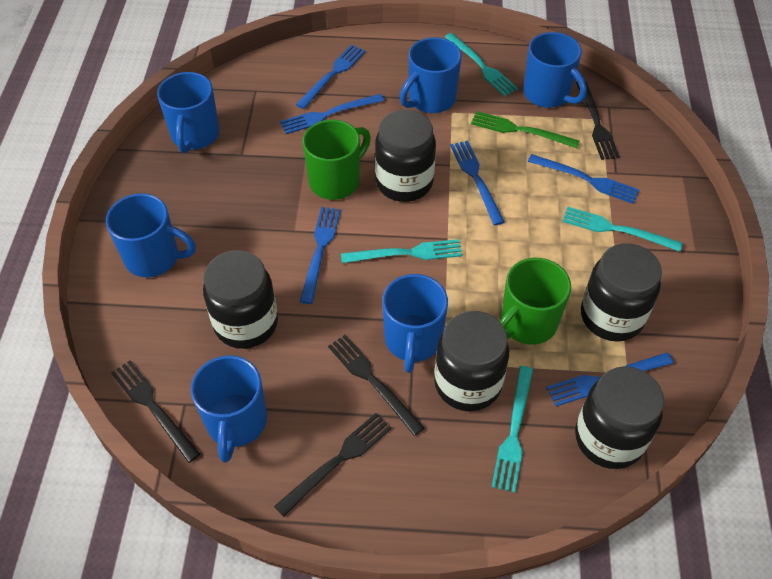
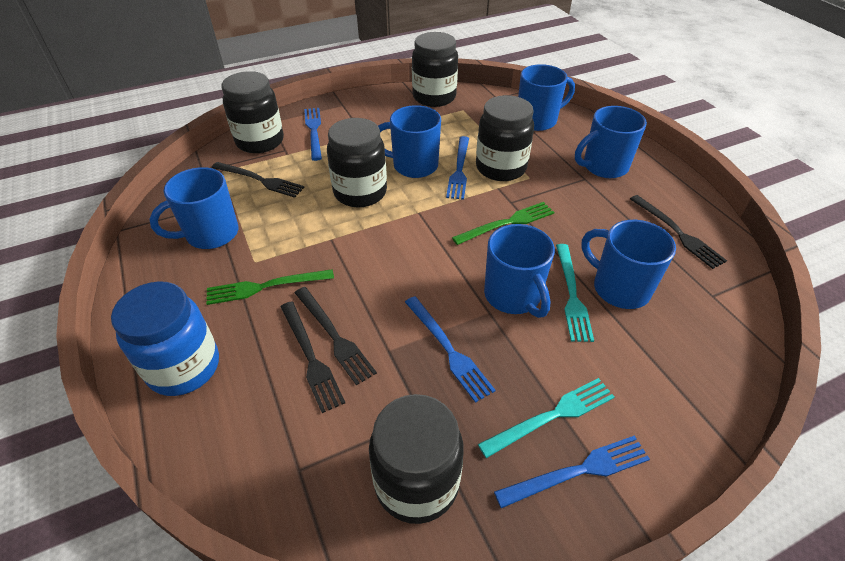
blue fork: [280,94,384,134] [296,45,366,109] [300,207,341,304] [450,141,504,225] [528,154,639,204] [546,353,674,406] = 6 -> [304,108,322,161] [405,296,496,403] [446,136,469,200] [494,435,650,508] = 4
blue jar: none = 0 -> [111,281,219,396] = 1
green fork: [471,111,579,148] = 1 -> [206,269,334,305] [452,202,555,245] = 2
green mug: [302,120,371,200] [499,258,571,345] = 2 -> none = 0
turquoise fork: [341,239,462,263] [445,33,518,96] [492,366,533,493] [562,207,683,252] = 4 -> [478,378,614,458] [556,244,594,342] = 2

